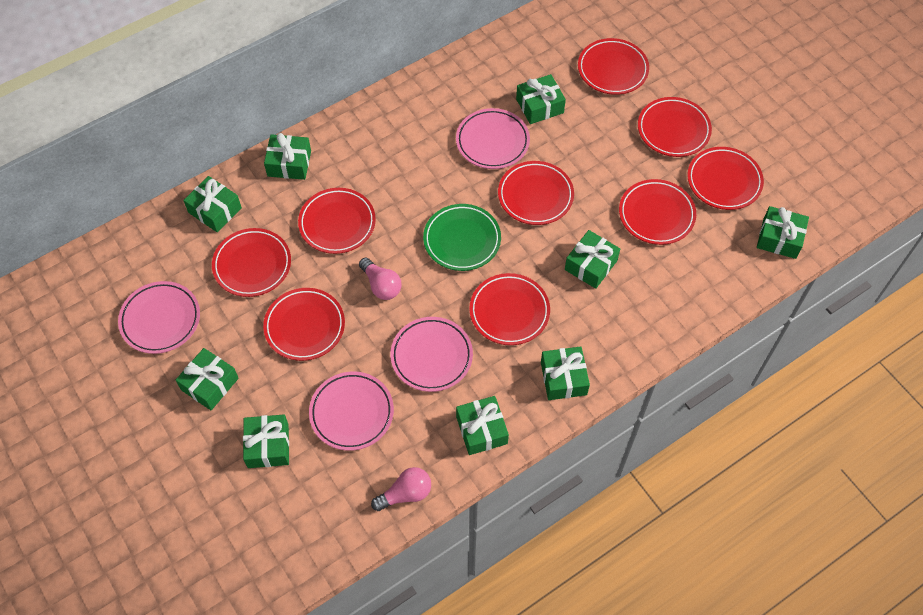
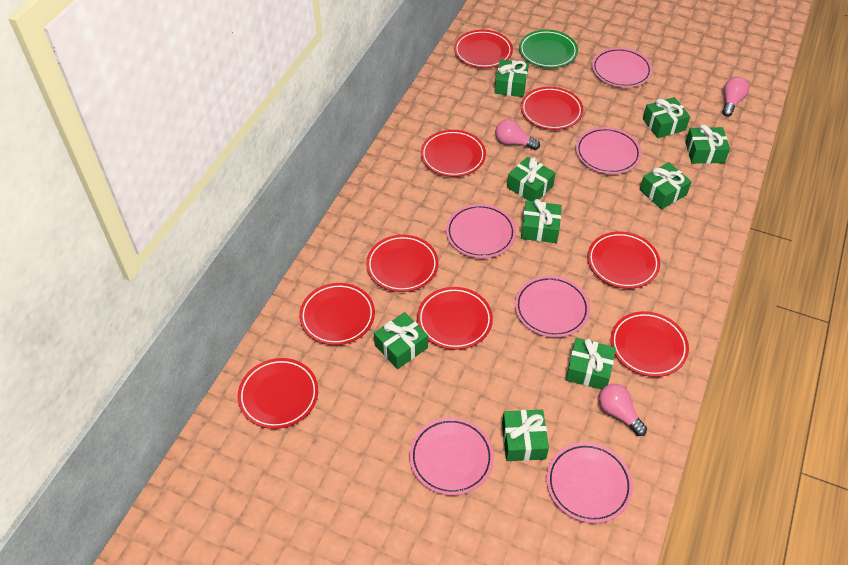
pink light bulb: [359,257,401,300] [371,467,431,511] = 2 -> [495,119,540,150] [599,384,647,436] [722,77,749,117] = 3
pink plate: [118,281,200,354] [309,372,394,451] [390,317,473,392] [456,108,530,169] = 4 -> [410,418,494,495] [446,204,516,258] [515,276,590,337] [546,442,633,523] [576,127,642,174] [592,48,653,88] = 6

